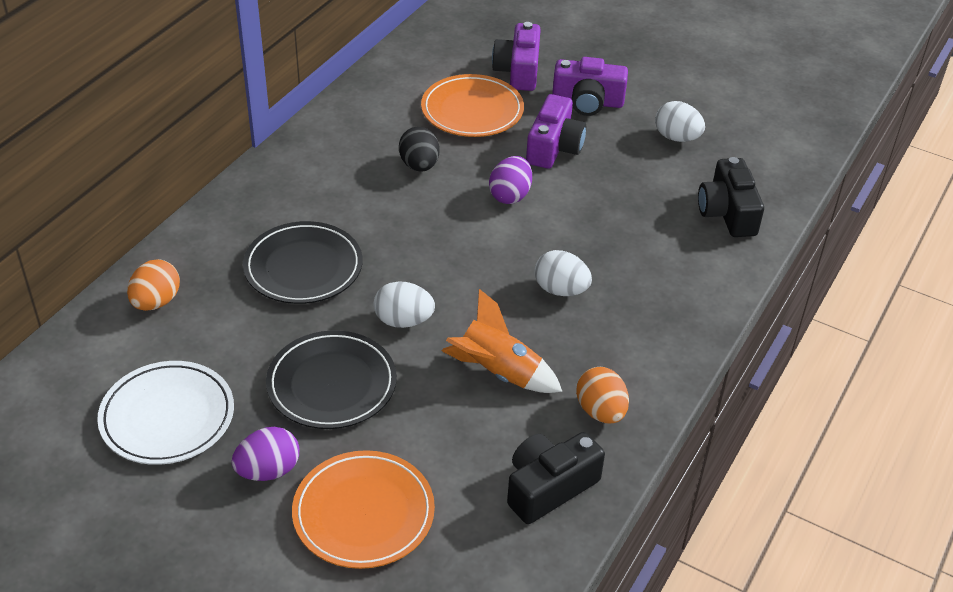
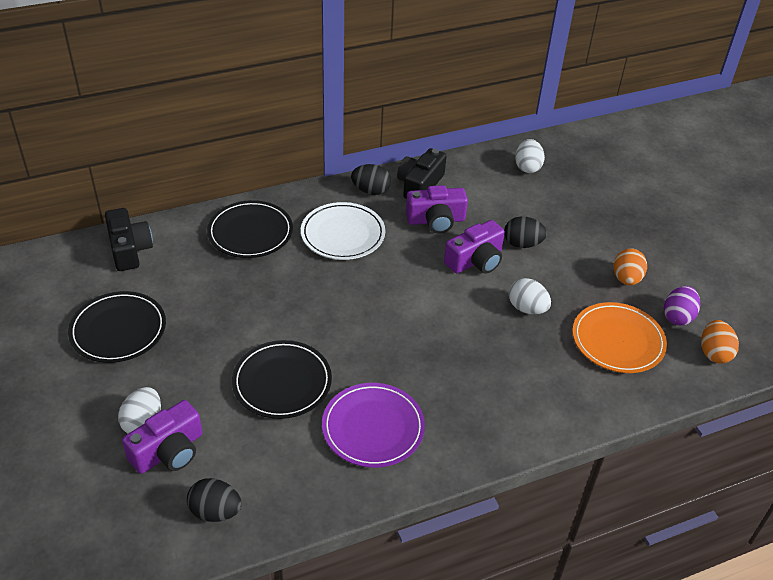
black egg: [399,127,439,171] = 1 -> [187,478,242,522] [351,164,391,195] [504,216,547,248] = 3
black plate: [243,221,363,304] [266,330,397,429] = 2 -> [68,291,166,363] [207,200,293,258] [232,340,332,419] = 3
orange plate: [292,450,435,569] [421,74,524,137] = 2 -> [572,302,667,373] = 1
orange rocket: [442,289,563,393] = 1 -> none = 0
purple egg: [232,427,299,481] [489,156,532,204] = 2 -> [664,286,700,325] = 1
purple plate: none = 0 -> [322,383,425,468] = 1

